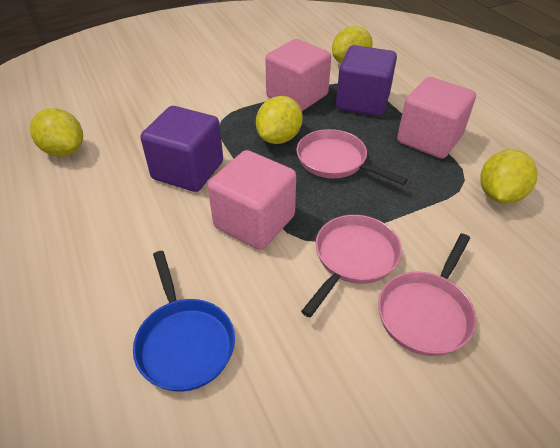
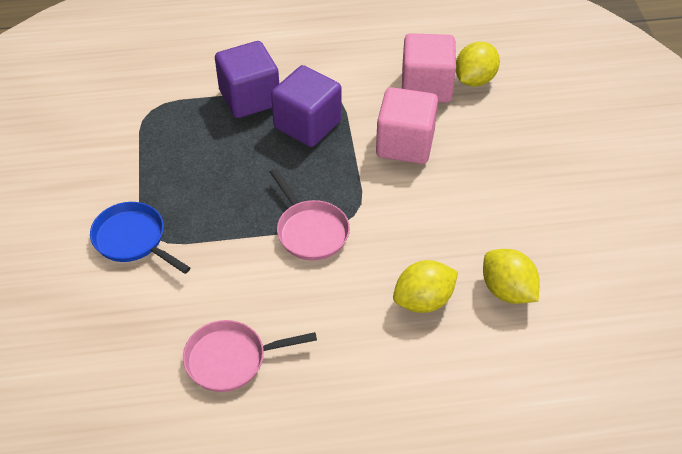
pink cube: [208,150,296,250] [265,39,331,111] [397,77,476,159] = 3 -> [376,87,438,164] [402,33,456,103] = 2
pink pan: [296,129,408,185] [301,215,402,317] [378,233,476,356] = 3 -> [183,320,317,392] [270,169,350,261] = 2
yellow lemon: [30,108,83,157] [256,96,303,144] [332,26,373,64] [480,149,537,204] = 4 -> [393,260,458,313] [456,42,500,87] [483,249,540,304] = 3

